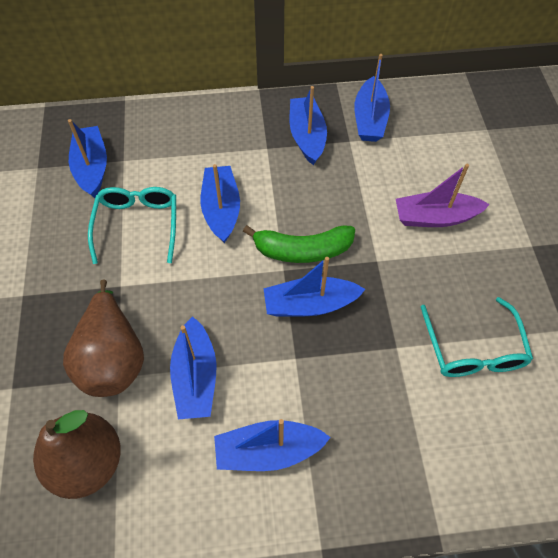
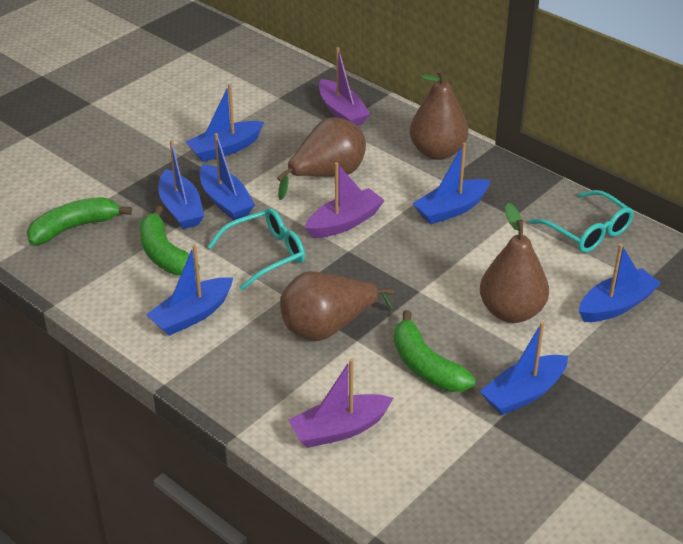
brown pear: [33,410,121,499] [63,279,144,397] = 2 -> [277,117,366,200] [280,271,394,341] [410,69,468,160] [480,203,549,323] = 4
green banana: [243,225,355,263] = 1 -> [27,197,132,245] [139,206,200,276] [394,310,476,392] = 3
purple boat: [396,164,490,227] = 1 -> [289,358,393,448] [305,162,385,238] [319,47,370,126] = 3

